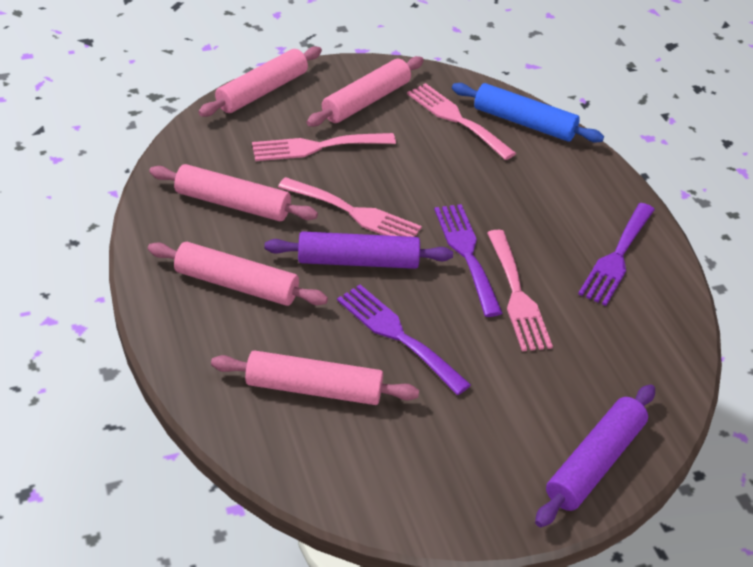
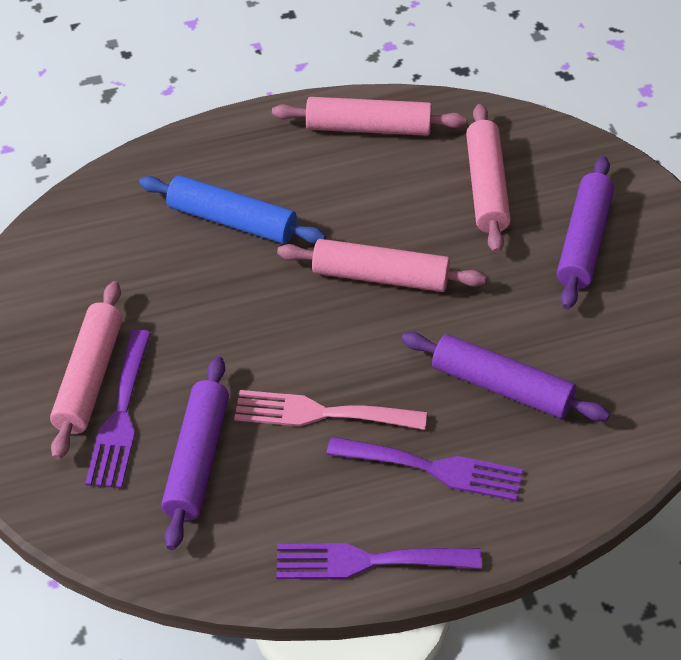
pink fork: [252,133,396,161] [278,177,422,237] [407,83,516,160] [487,230,553,352] = 4 -> [234,390,427,430] = 1
pink rolling pin: [148,242,328,306] [149,164,318,221] [198,46,322,117] [211,350,419,405] [307,56,424,127] = 5 -> [50,281,123,460] [272,97,466,136] [277,239,486,292] [466,104,511,253] = 4
purple rolling pin: [265,231,453,269] [535,384,655,527] = 2 -> [161,356,229,550] [401,332,610,421] [557,156,614,309] = 3

